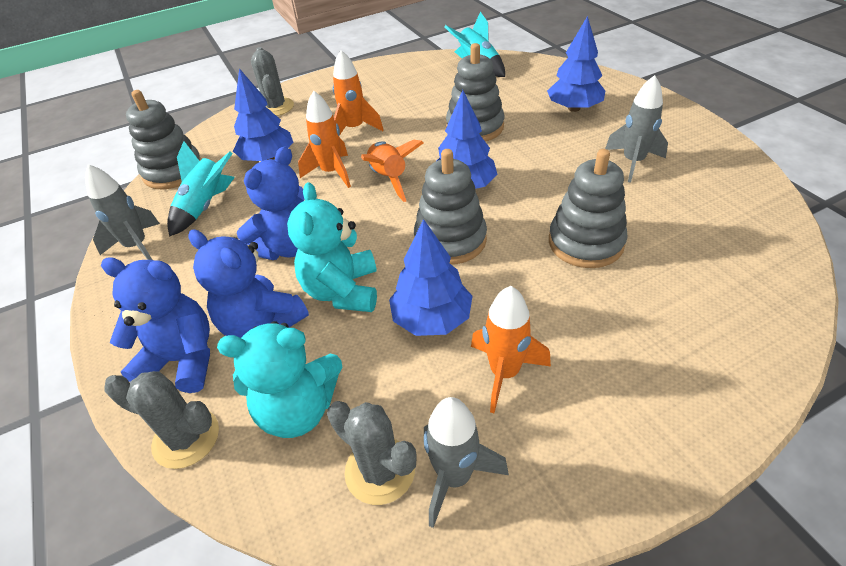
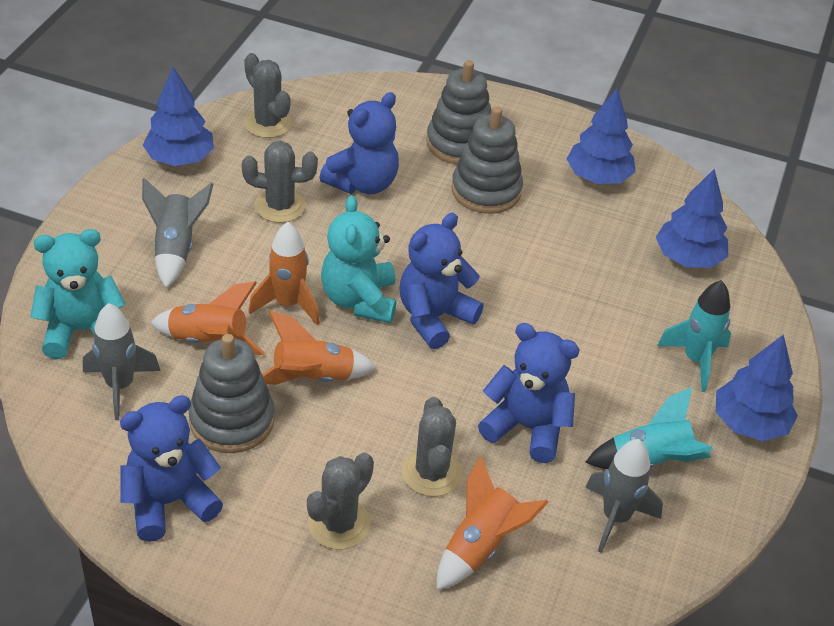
blue teddy bear: [101,257,210,393] [188,230,309,338] [237,147,305,260] = 3 -> [120,395,223,542] [319,92,399,194] [400,213,484,349] [478,323,580,463] = 4
grey cactus: [104,371,219,469] [251,47,294,116] [327,401,416,505] = 3 -> [242,141,318,223] [244,53,292,138] [307,453,374,550] [402,397,462,497] = 4
grey stacking toy: [126,90,201,190] [414,149,487,265] [446,43,505,142] [549,149,628,268] = 4 -> [189,334,275,453] [426,60,491,165] [451,107,523,214] = 3

